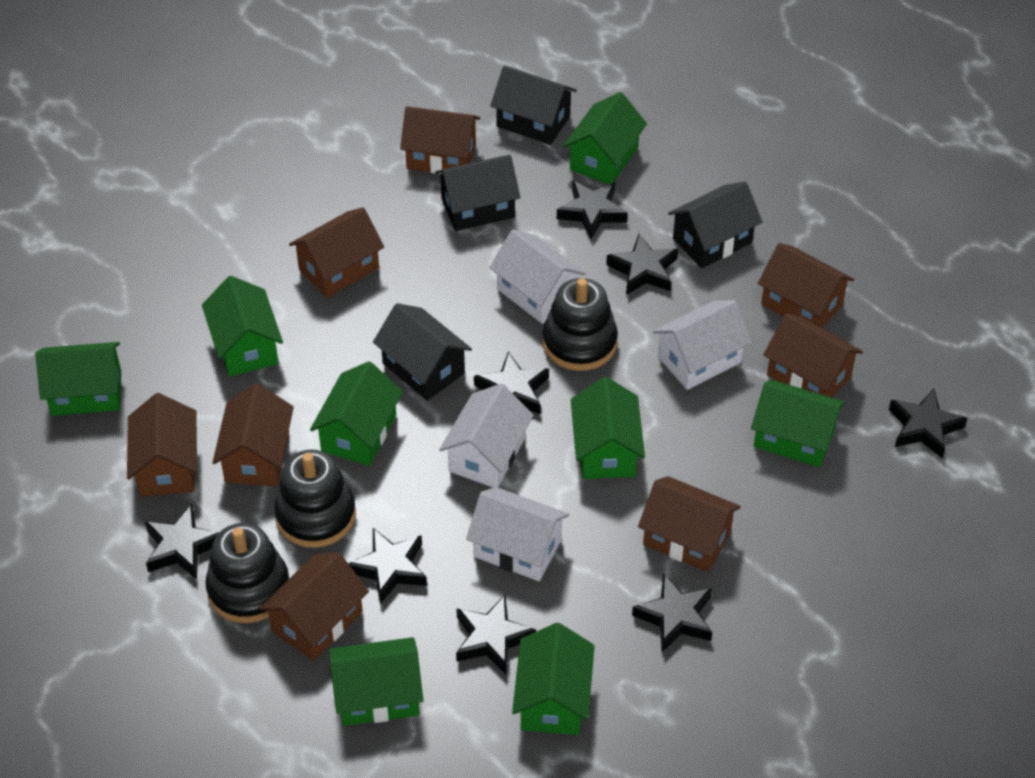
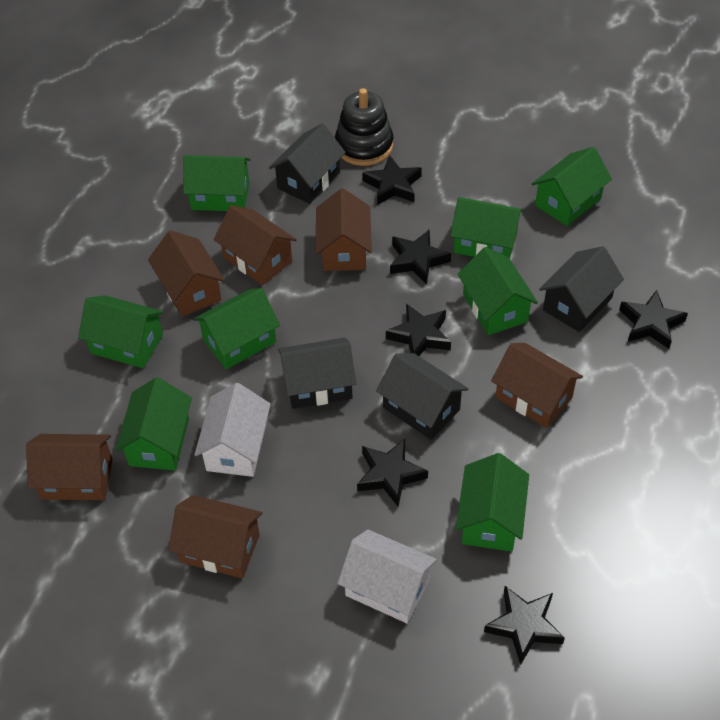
black stacking toy: [205,523,289,623] [274,450,356,548] [542,278,618,371] = 3 -> [335,88,393,166] = 1
black star: [145,504,219,579] [348,528,427,604] [456,595,536,674] [474,352,549,414] [557,180,628,239] [606,234,678,295] [632,573,712,652] [889,389,967,458] = 8 -> [357,439,428,507] [362,156,422,205] [386,304,451,356] [390,230,451,285] [484,586,565,665] [619,290,688,349] = 6
brown house: [127,393,197,497] [212,383,294,487] [259,552,369,661] [289,207,384,298] [400,106,480,174] [638,476,741,572] [758,243,854,328] [763,314,863,398] = 8 -> [26,434,112,500] [148,230,225,317] [168,495,262,578] [214,205,297,285] [316,188,372,271] [491,343,583,428] = 6
white house: [439,383,534,488] [466,487,569,581] [489,230,586,324] [653,300,752,390] = 4 -> [194,383,271,477] [337,529,437,623] = 2

